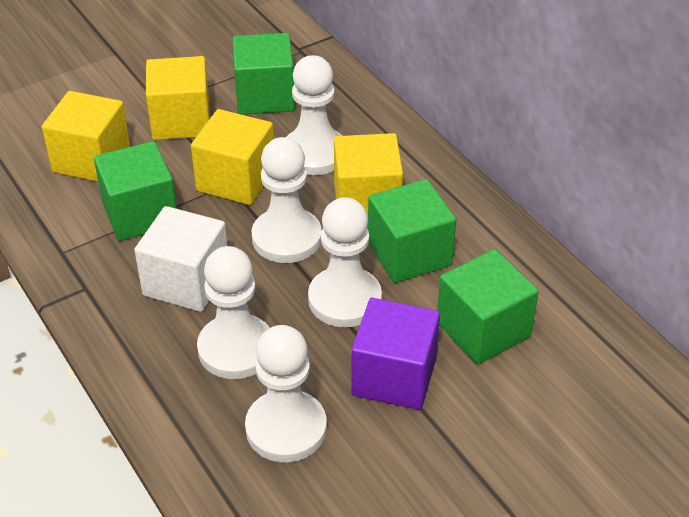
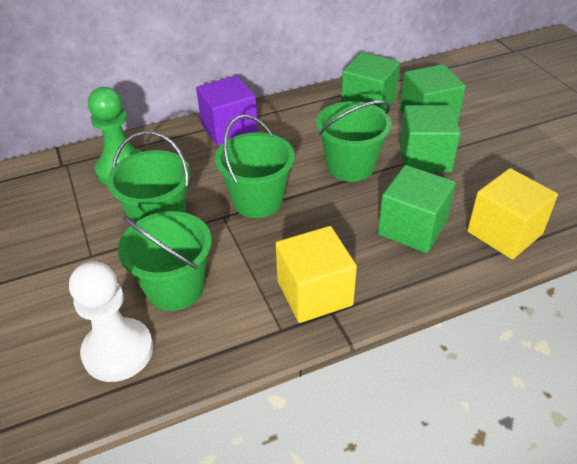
green bucket: none = 0 -> [107,131,191,221] [118,211,212,311] [215,115,295,218] [316,101,392,182] = 4
green pawn: none = 0 -> [88,87,142,185] = 1
white cube: [134,206,227,312] = 1 -> none = 0
white pawn: [197,246,270,379] [245,325,327,462] [252,137,321,263] [287,55,342,175] [308,197,382,327] = 5 -> [69,261,153,382] = 1
yellow cube: [42,91,130,182] [146,56,210,140] [191,109,274,205] [334,133,403,216] = 4 -> [276,226,357,323] [467,168,558,259] = 2

